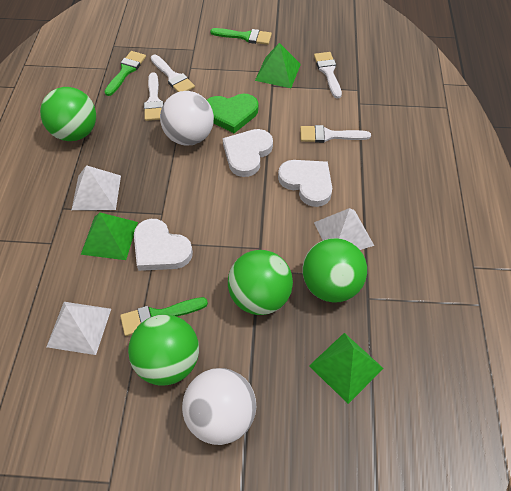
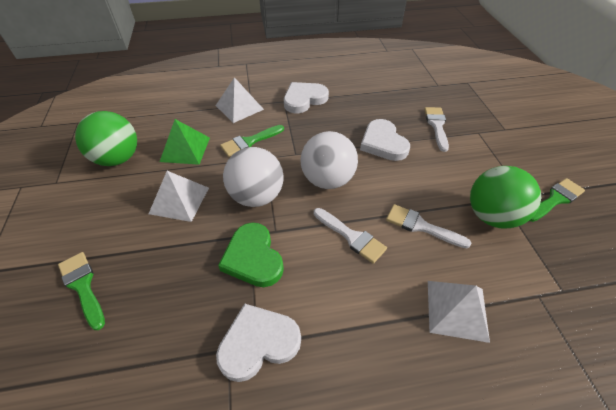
green ball: [40,87,96,141] [128,314,199,386] [228,250,293,315] [303,238,367,303] = 4 -> [75,111,137,166] [470,166,541,229] = 2
green pyramid: [81,212,138,260] [255,43,301,88] [309,333,384,404] = 3 -> [160,119,210,165] = 1
white brush: [144,72,164,121] [151,55,195,92] [300,125,371,143] [314,52,342,98] = 4 -> [314,208,387,264] [386,204,471,248] [424,107,449,152] = 3

